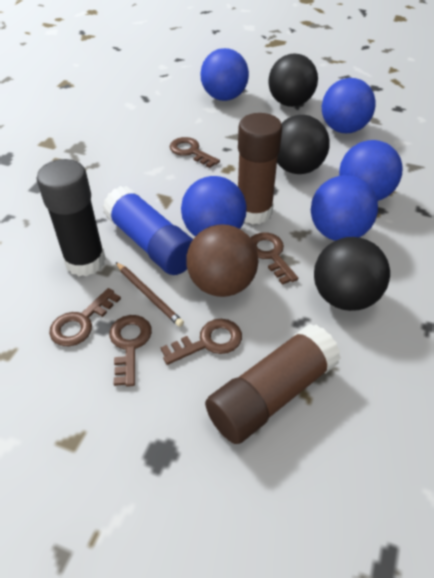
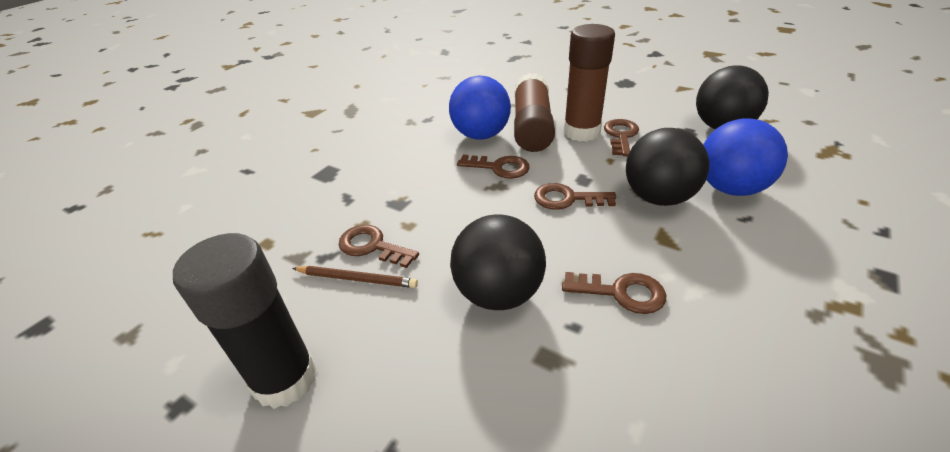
blue ball: [181,176,247,237] [200,48,249,101] [311,175,378,241] [322,78,376,133] [339,140,402,201] = 5 -> [449,76,511,140] [703,118,788,196] = 2
blue glue stick: [103,186,193,275] = 1 -> none = 0
brown ball: [186,224,259,297] = 1 -> none = 0

